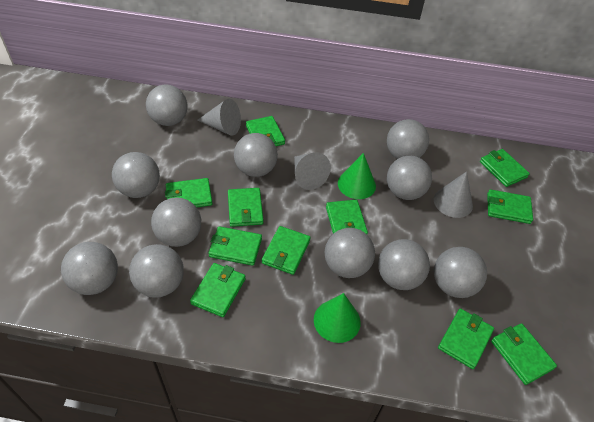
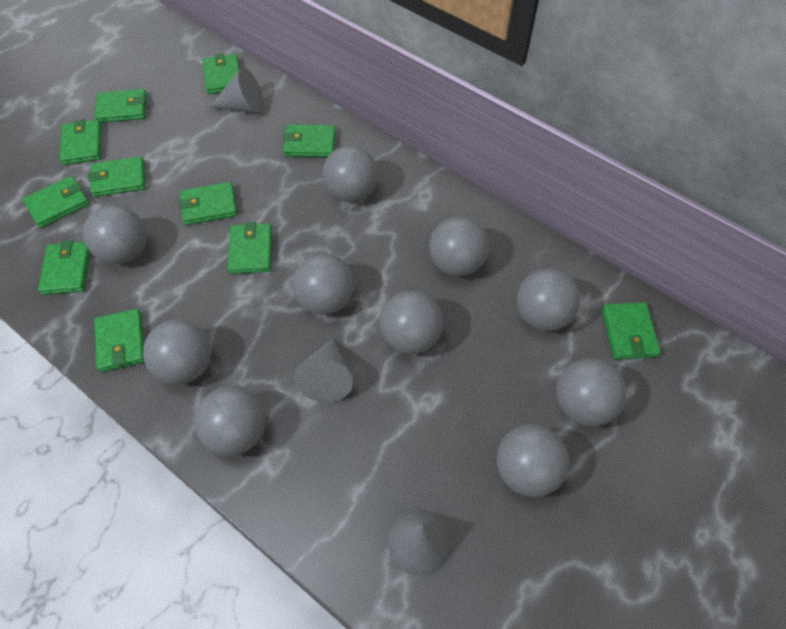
green cone: [314,293,361,343] [338,153,376,199] = 2 -> none = 0
grey ball: [61,242,118,295] [112,152,160,198] [129,244,184,298] [146,85,188,126] [151,197,201,247] [234,133,278,177] [325,228,375,278] [378,239,430,290] [387,119,429,159] [387,156,432,200] [434,247,487,298] = 11 -> [83,205,147,264] [143,319,211,385] [195,386,266,456] [292,253,354,315] [323,146,378,202] [380,291,443,354] [429,217,489,276] [497,425,569,497] [517,269,581,331] [556,359,626,426] = 10

